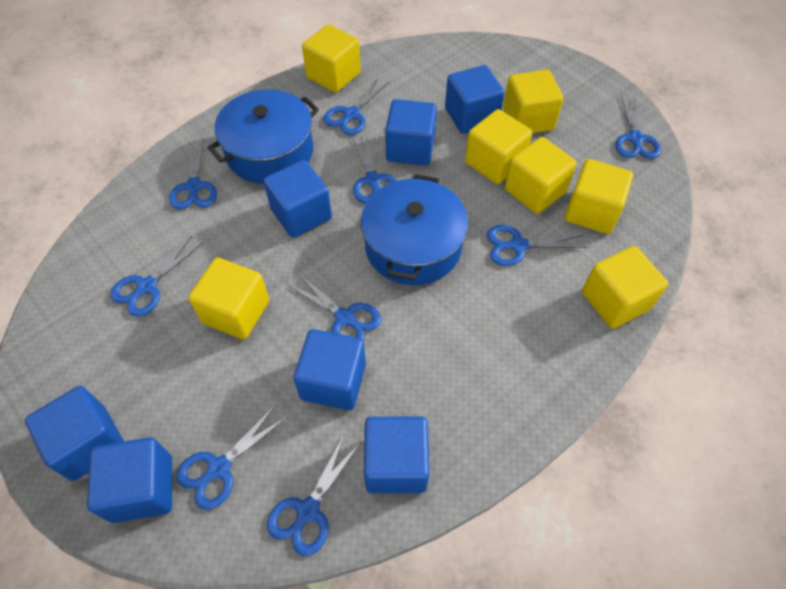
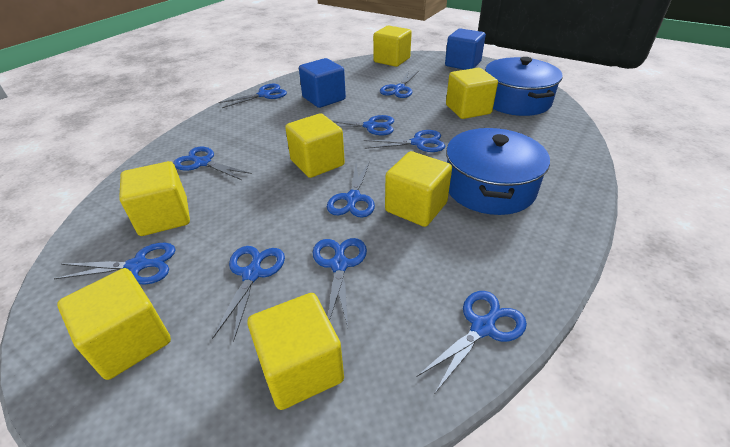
blue cube: [25,386,124,481] [87,437,172,523] [263,160,332,238] [294,329,366,410] [364,416,430,493] [385,99,437,166] [445,65,505,134] = 7 -> [299,58,346,108] [445,28,486,70] = 2
blue scissors: [110,236,203,317] [169,138,217,209] [176,406,287,510] [267,433,361,556] [287,273,381,341] [323,77,390,135] [352,136,397,203] [487,225,588,266] [616,97,661,159] = 9 -> [54,243,176,285] [173,146,252,180] [212,246,285,342] [218,84,287,108] [313,238,367,327] [327,161,375,217] [331,115,394,135] [364,130,445,152] [380,71,418,98] [416,291,527,393] = 10

